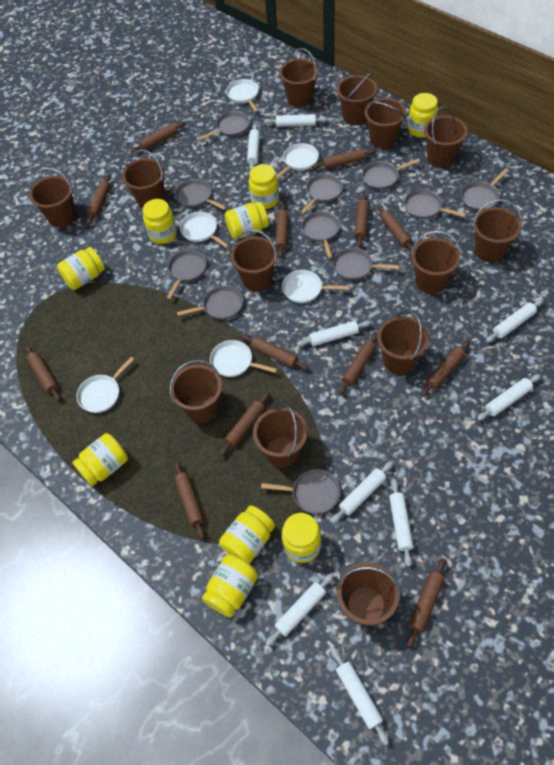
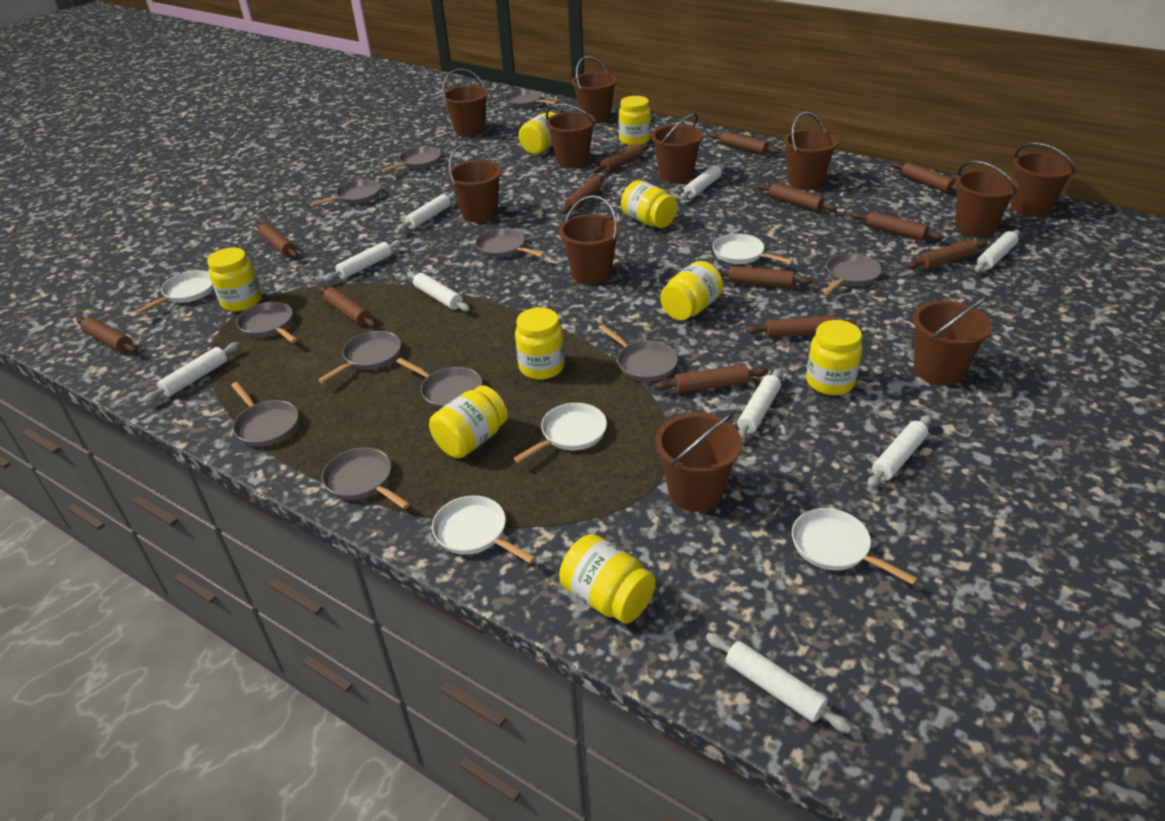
brown bucket: [29,167,76,227] [122,149,165,208] [169,360,222,423] [231,229,278,291] [253,403,308,467] [279,48,319,108] [336,72,377,125] [336,562,401,626] [364,98,407,149] [377,311,429,375] [411,231,461,294] [424,106,468,168] [472,199,522,263] = 13 -> [442,68,488,137] [447,143,502,223] [546,104,596,168] [559,195,620,284] [572,56,617,124] [651,113,703,183] [655,412,742,512] [783,111,838,190] [913,296,992,386] [955,161,1019,237] [1011,143,1076,217] = 11
white pan: [76,357,134,413] [180,212,229,248] [210,340,277,377] [226,79,259,112] [277,143,319,179] [282,270,349,303] = 6 -> [135,270,214,314] [432,496,536,564] [514,403,607,463] [713,234,793,264] [792,508,918,585] = 5

